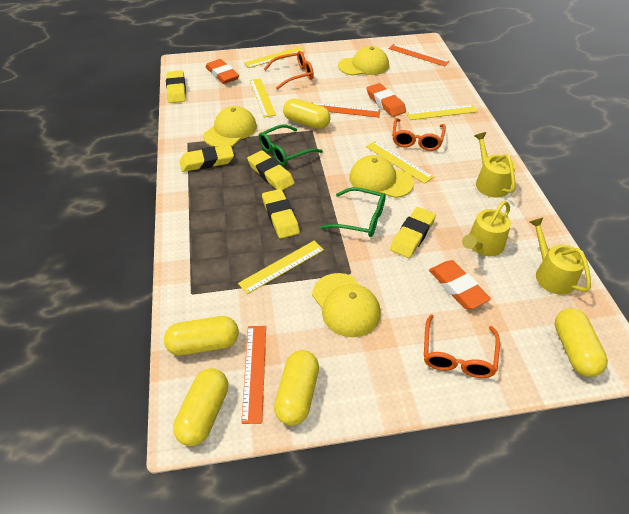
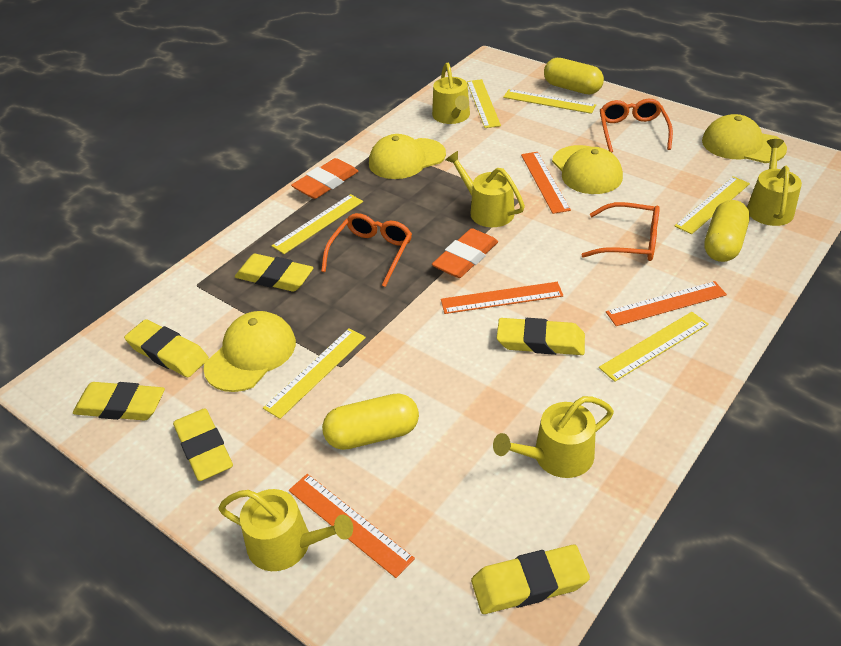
green glasses: [259,125,323,166] [321,187,386,237] = 2 -> none = 0
orange eraser: [206,59,239,84] [367,83,406,117] [429,260,491,309] = 3 -> [291,158,358,199] [432,228,498,278] = 2
orange ruler: [241,326,266,424] [311,102,381,118] [389,44,450,66] = 3 -> [289,474,415,578] [441,282,563,314] [521,152,571,214] [606,281,727,326] = 4
yellow capsule: [164,316,239,356] [173,368,228,446] [274,350,319,425] [283,99,330,129] [555,308,608,377] = 5 -> [322,393,419,450] [544,58,604,94] [704,200,750,262] = 3
yellow eraser: [166,70,186,103] [179,145,234,172] [247,150,295,191] [262,189,300,239] [390,207,436,258] = 5 -> [73,382,165,421] [124,319,209,377] [173,408,233,481] [235,254,314,292] [471,545,590,614] [497,318,585,355] = 6
yellow ruler: [238,241,324,294] [244,47,305,68] [249,78,276,117] [366,141,434,184] [406,105,478,120] = 5 -> [263,328,366,419] [271,194,363,254] [467,79,501,128] [503,89,596,114] [599,312,709,382] [675,176,750,234] = 6
yellow watering can: [462,201,511,256] [474,132,515,198] [529,218,591,295] = 3 -> [218,489,353,571] [432,63,470,124] [446,151,525,227] [493,396,614,478] [747,139,802,226] = 5

